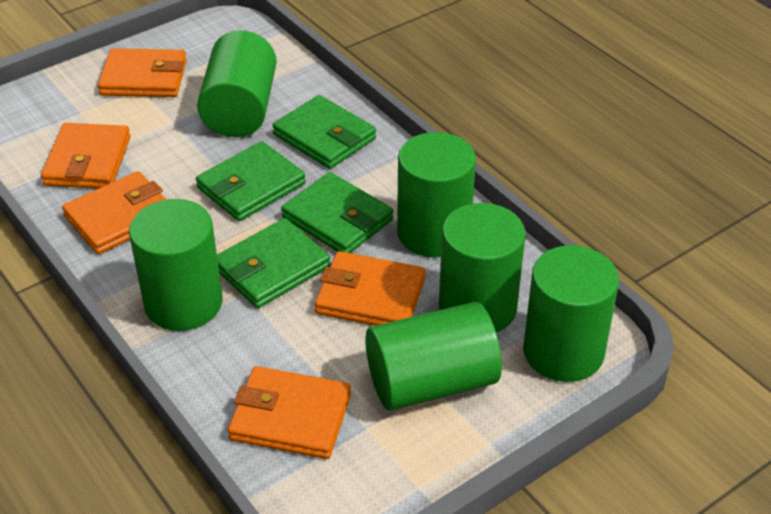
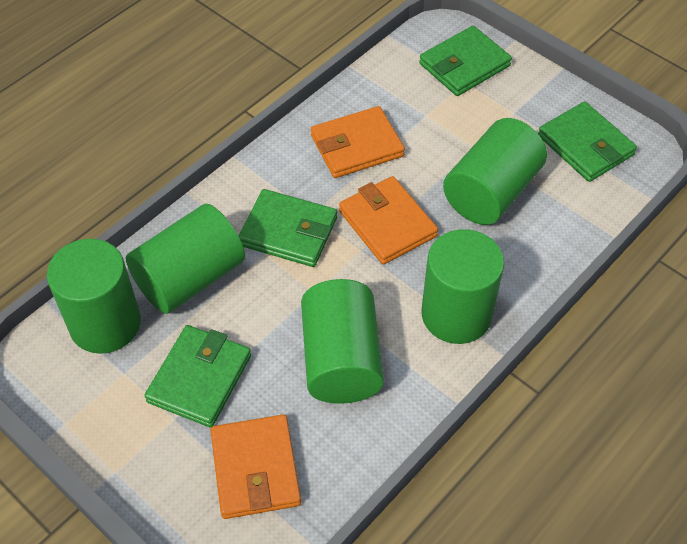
green cylinder: [129,199,222,331] [197,31,277,137] [365,302,502,411] [397,132,476,257] [439,203,526,333] [523,245,619,382] = 6 -> [47,239,141,354] [126,204,245,314] [301,279,384,404] [422,229,504,344] [443,118,547,225] = 5
orange wallet: [41,123,131,189] [62,171,166,254] [98,48,187,97] [228,366,351,459] [315,251,426,326] = 5 -> [210,414,301,519] [311,106,405,178] [339,176,438,265] = 3

